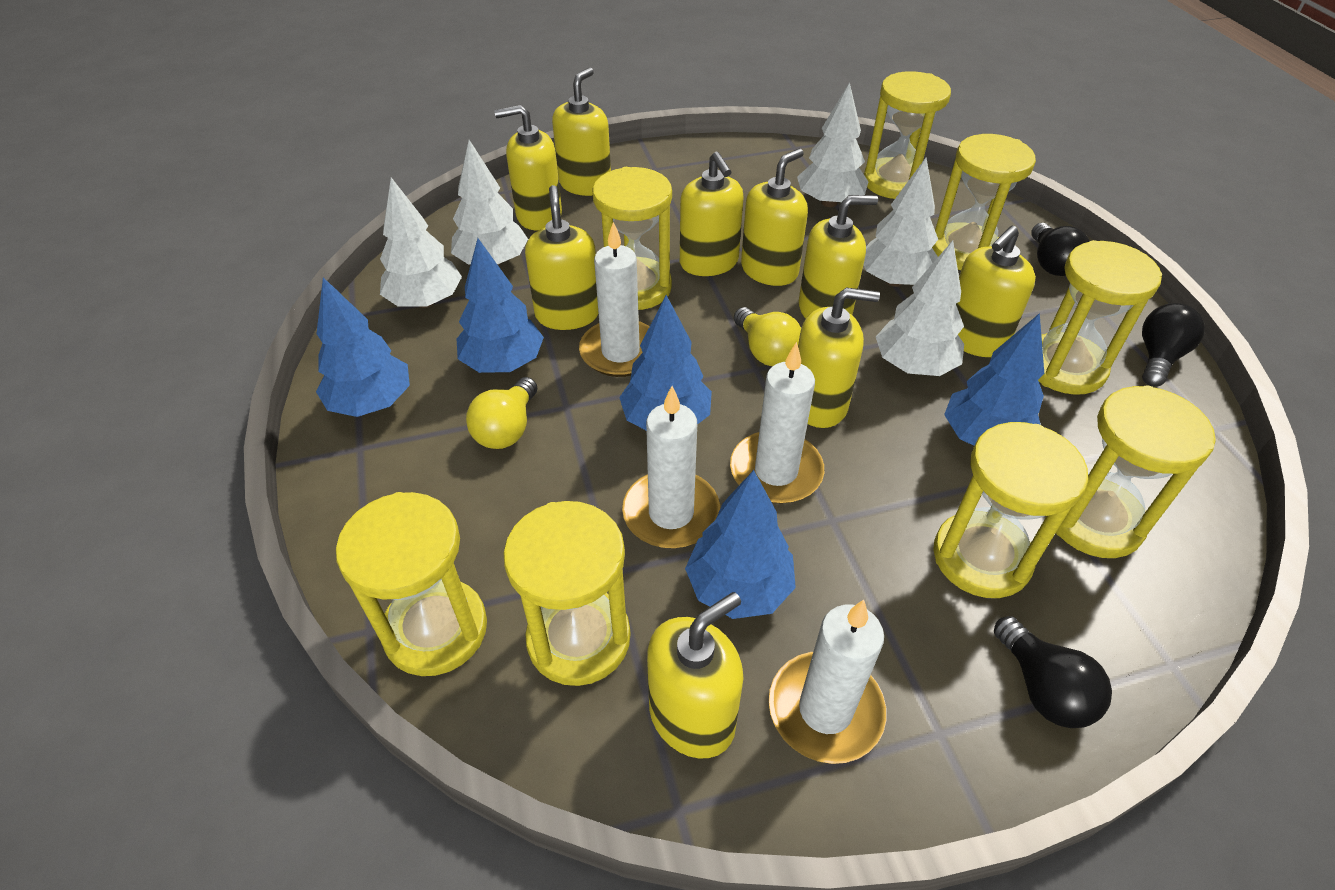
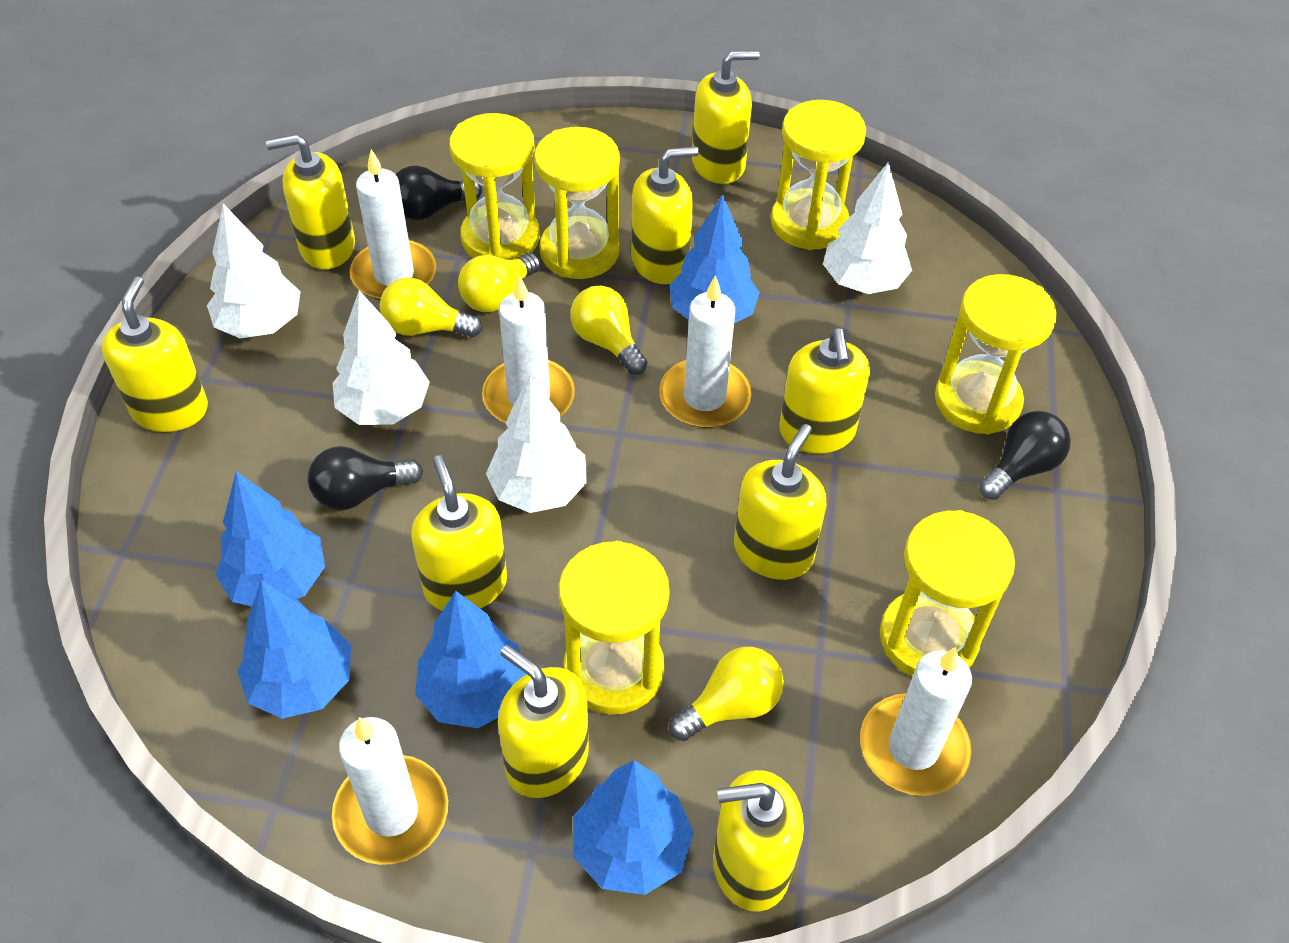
white candle: [579,222,650,377] [622,386,720,548] [730,342,824,504] [769,600,887,764] = 4 -> [332,717,448,865] [350,149,436,300] [482,275,575,423] [660,275,751,428] [860,647,972,796] = 5
white tree: [380,178,462,308] [451,140,528,266] [797,82,868,207] [864,157,938,287] [876,240,964,376] = 5 -> [207,204,301,339] [333,290,430,425] [486,376,587,513] [823,162,912,294] = 4
yellow hourglass: [336,492,487,676] [503,501,631,686] [593,167,672,310] [864,71,951,199] [932,134,1036,270] [933,422,1088,598] [1038,240,1162,395] [1056,385,1216,558] = 8 -> [449,113,540,260] [534,127,620,279] [559,541,670,715] [771,100,866,250] [880,510,1015,677] [935,274,1057,434] = 6
yellow light bulb: [466,377,537,449] [734,307,801,366] = 2 -> [380,278,482,338] [458,253,540,312] [570,286,648,375] [669,647,784,741] = 4

